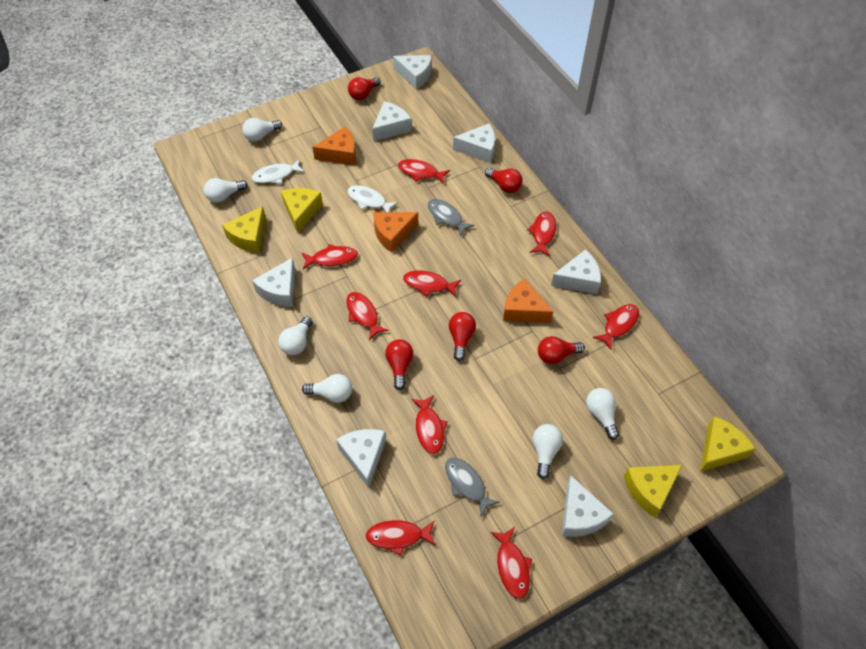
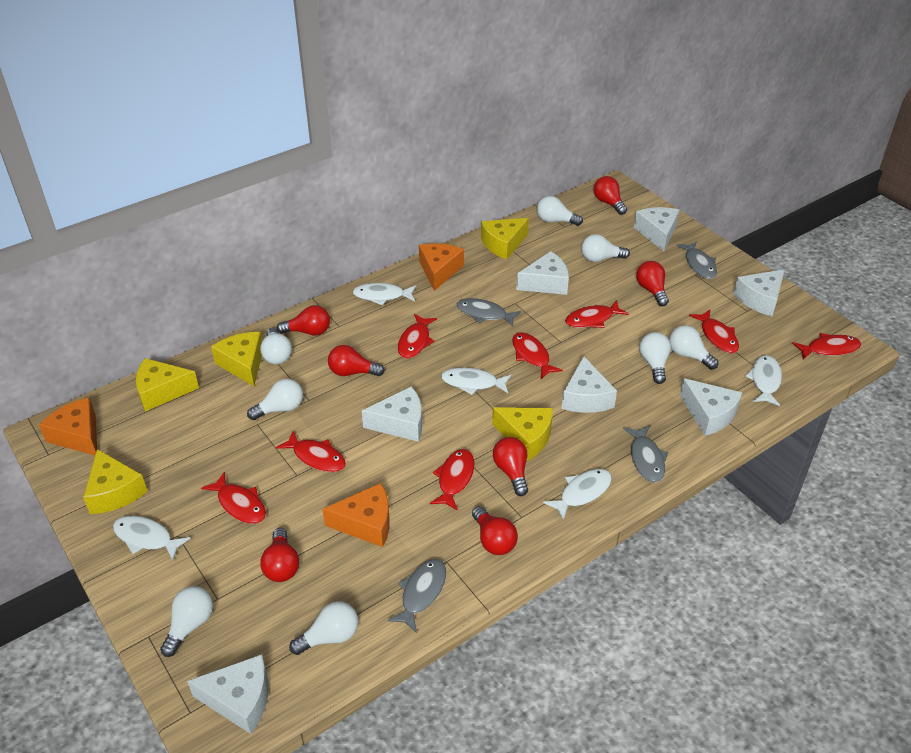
grey fish: [428,199,475,237] [445,457,500,516] = 2 -> [387,559,446,633] [456,298,521,326] [623,425,668,482] [676,241,717,279] = 4
red fish: [301,244,358,269] [346,292,389,340] [365,520,436,556] [398,159,450,184] [403,271,461,297] [411,395,448,454] [490,527,532,599] [527,212,556,256] [593,304,639,350] = 9 -> [201,472,266,524] [276,431,346,472] [398,314,437,358] [430,449,474,511] [512,332,563,379] [565,300,629,328] [689,310,739,353] [792,333,861,360] = 8
red light bulb: [348,77,381,100] [385,339,413,390] [449,312,476,361] [485,168,522,193] [538,336,585,364] = 5 -> [260,528,299,582] [277,305,330,335] [328,345,385,376] [472,506,518,555] [493,437,528,496] [594,176,627,215] [636,261,669,306] = 7
white fish: [252,159,305,184] [347,185,399,212] = 2 -> [113,516,191,560] [352,283,416,305] [441,367,511,395] [543,469,612,521] [745,355,782,406] = 5
white light bulb: [204,178,247,203] [242,118,282,142] [278,316,313,355] [302,374,352,403] [533,424,563,479] [586,388,619,440] = 6 -> [160,586,213,657] [247,379,303,420] [260,328,292,364] [289,601,358,655] [537,196,583,226] [581,234,630,262] [639,332,671,384] [669,325,718,370] = 8
yellow cheese: [222,206,266,253] [281,188,323,233] [624,465,683,517] [700,416,755,472] = 4 -> [83,449,148,514] [136,358,199,411] [211,332,262,386] [481,218,529,260] [492,407,553,461] = 5

